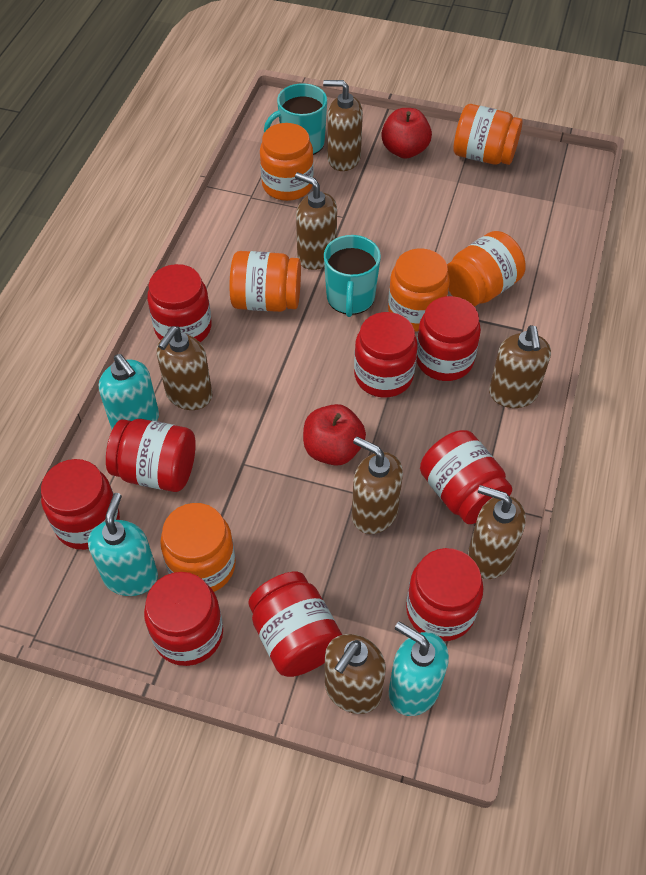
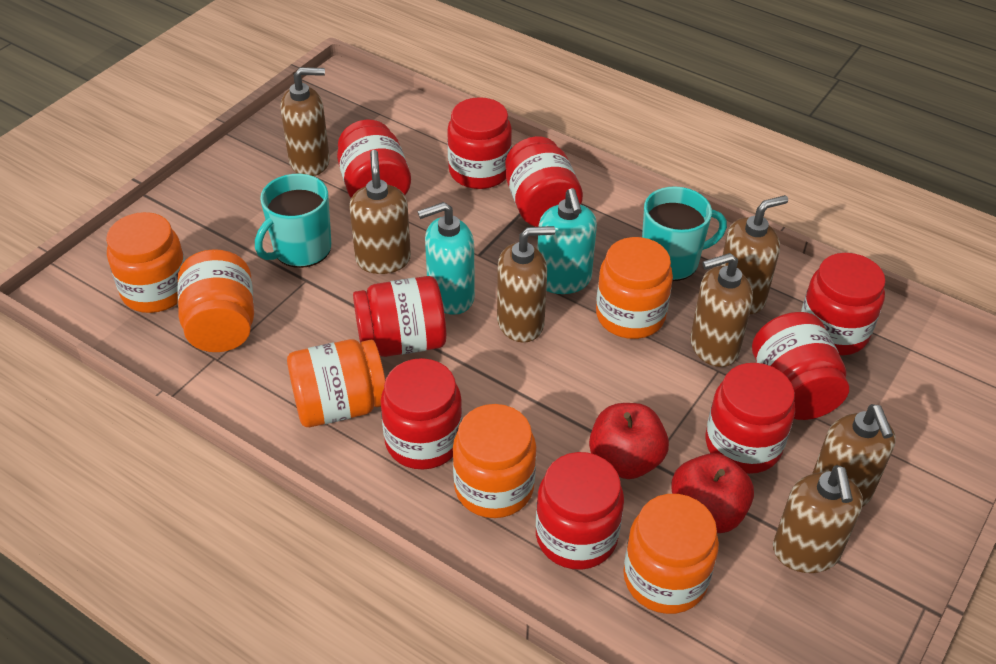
turquoise soap dispenser: [88,493,158,596] [99,354,159,429] [389,622,449,716] = 3 -> [418,202,475,315] [537,188,597,294] = 2

